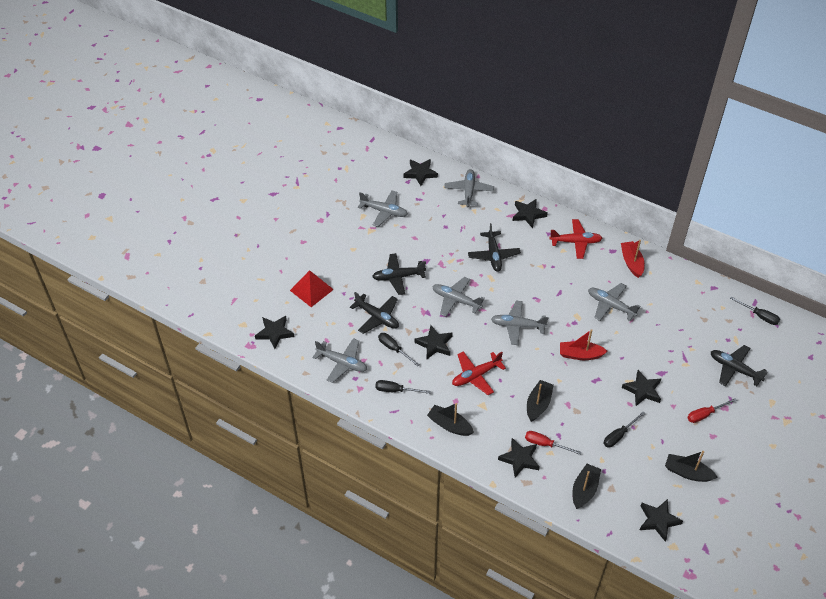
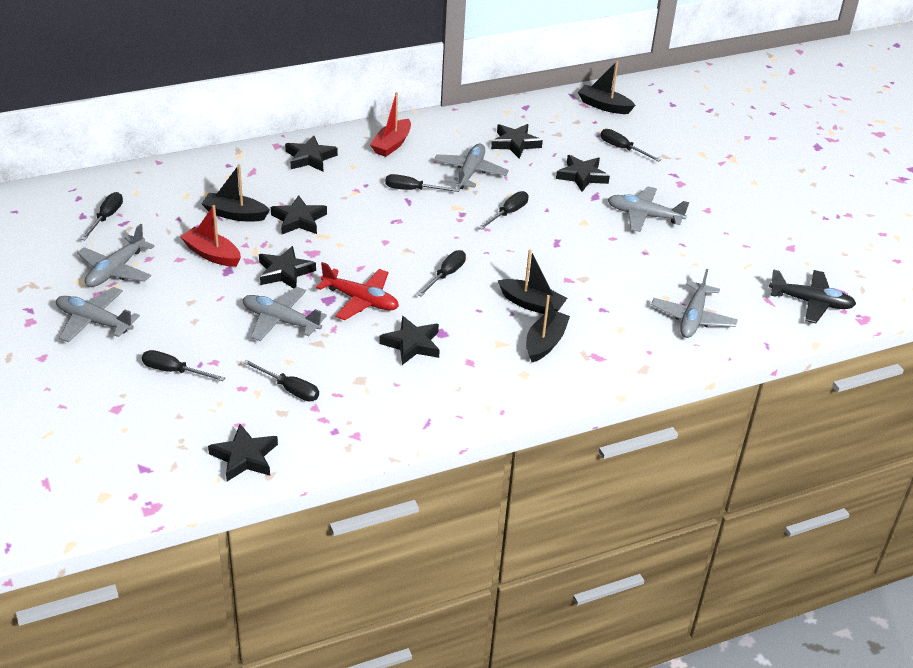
black plane: [350,292,399,334] [372,253,426,295] [468,223,521,272] [711,345,768,386] = 4 -> [769,269,856,324] = 1
black screwdriver: [375,380,431,394] [378,333,420,367] [603,412,645,447] [730,297,780,325] = 4 -> [81,192,123,240] [142,350,225,381] [243,360,319,401] [385,174,459,192] [417,250,466,297] [478,191,528,230] [601,129,661,162] = 7
red plane: [452,351,506,395] [549,219,603,259] = 2 -> [316,262,399,320] = 1
red pyramid: [290,270,334,307] = 1 -> none = 0
red screwdriver: [525,431,581,455] [687,398,737,423] = 2 -> none = 0

